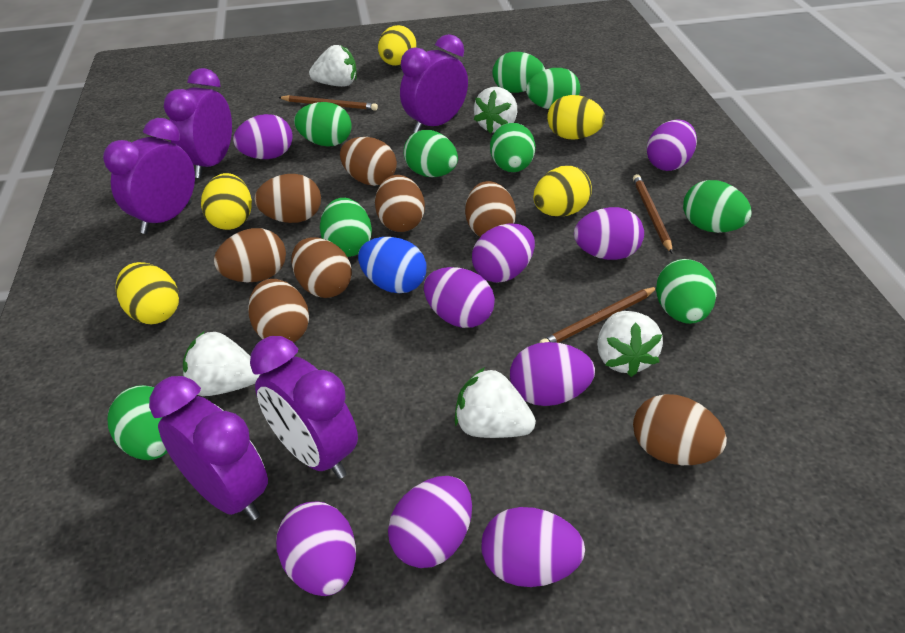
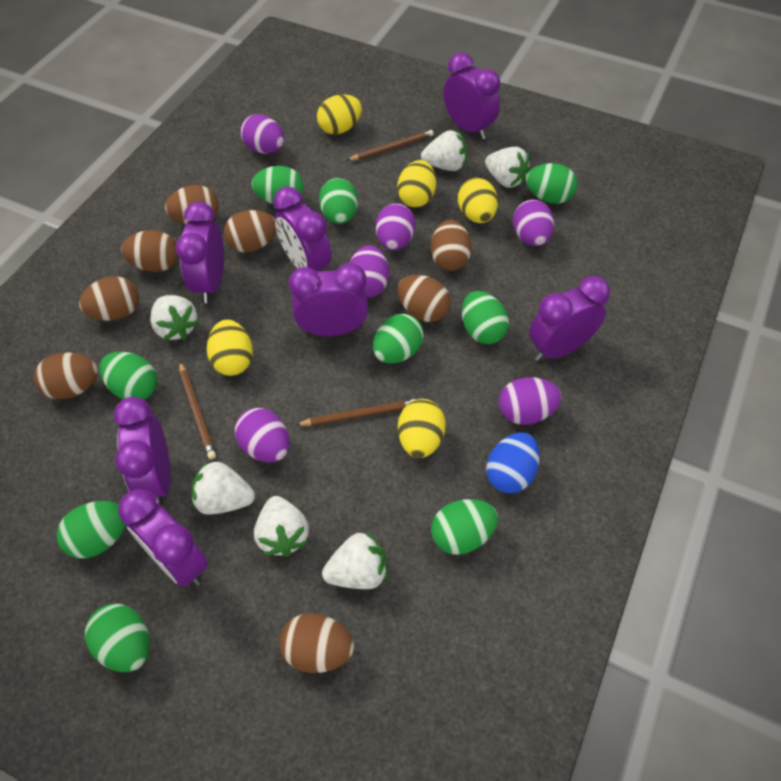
purple clock: [103,118,195,234] [149,376,268,521] [164,68,232,178] [250,336,358,479] [400,34,468,133] = 5 -> [114,397,171,505] [118,489,208,587] [175,202,224,303] [273,187,332,272] [289,263,368,336] [443,52,500,140] [529,276,610,361] = 7
purple egg: [233,114,293,159] [276,501,356,596] [388,476,472,568] [424,267,495,328] [472,224,535,283] [482,507,585,587] [510,342,595,406] [574,207,644,260] [647,120,697,171] = 9 -> [235,408,290,462] [240,114,284,154] [350,245,389,298] [375,203,416,250] [499,377,562,425] [513,200,554,246] = 6
white strawberry: [183,331,261,396] [309,45,356,87] [455,367,536,438] [474,87,517,133] [597,311,663,377] = 5 -> [150,295,199,340] [192,460,255,515] [254,496,309,557] [322,531,387,589] [421,130,467,171] [485,147,530,188] = 6

